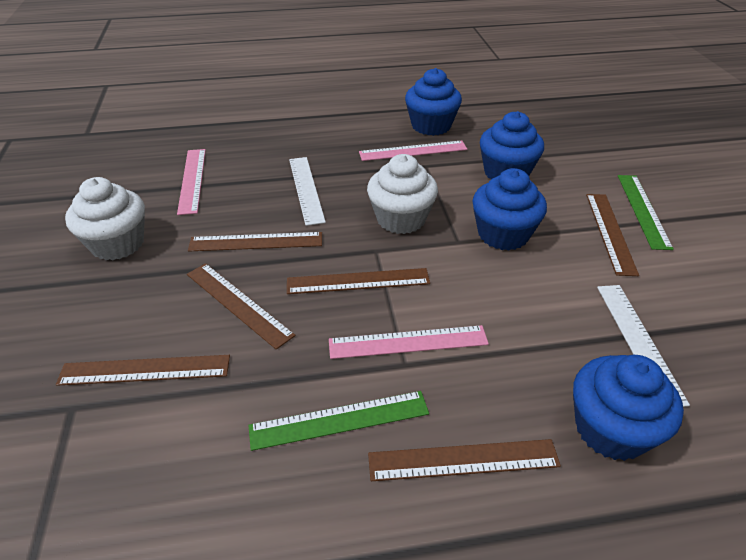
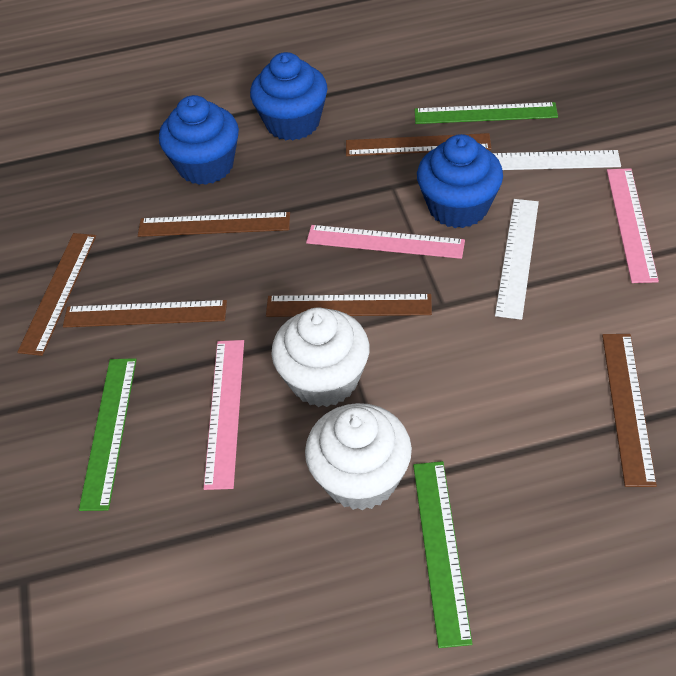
blue cupcake: [405,68,462,136] [472,168,547,251] [480,111,544,179] [573,355,684,461] = 4 -> [159,95,239,185] [250,52,328,141] [417,134,503,228] = 3
green ruler: [248,391,429,451] [618,175,674,250] = 2 -> [79,358,137,511] [413,461,473,648] [415,102,558,124] = 3

